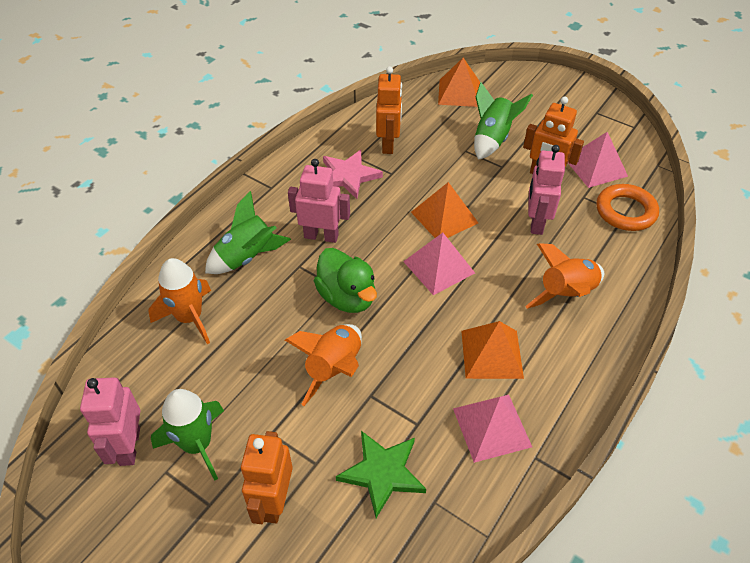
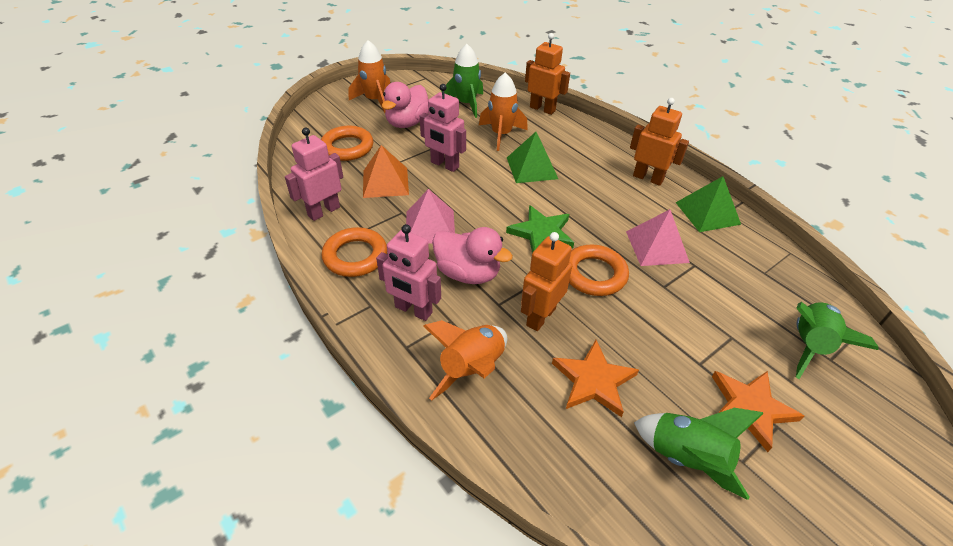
green duck: [314,248,377,313] = 1 -> none = 0
green pyramid: none = 0 -> [507,132,558,183] [676,176,741,232] = 2
orange pyramid: [411,182,478,238] [438,57,480,107] [461,321,524,379] = 3 -> [363,145,409,198] = 1
orange ring: [596,184,659,231] = 1 -> [321,126,373,161] [322,227,387,277] [569,245,629,296] = 3
orange star: none = 0 -> [552,340,639,417] [712,371,804,452] = 2
pink duck: none = 0 -> [382,82,428,128] [432,227,513,284] = 2
pink pyramid: [403,233,475,295] [453,395,532,463] [568,132,628,188] = 3 -> [406,189,455,244] [626,209,690,266] = 2
pink star: [323,150,383,199] = 1 -> none = 0

